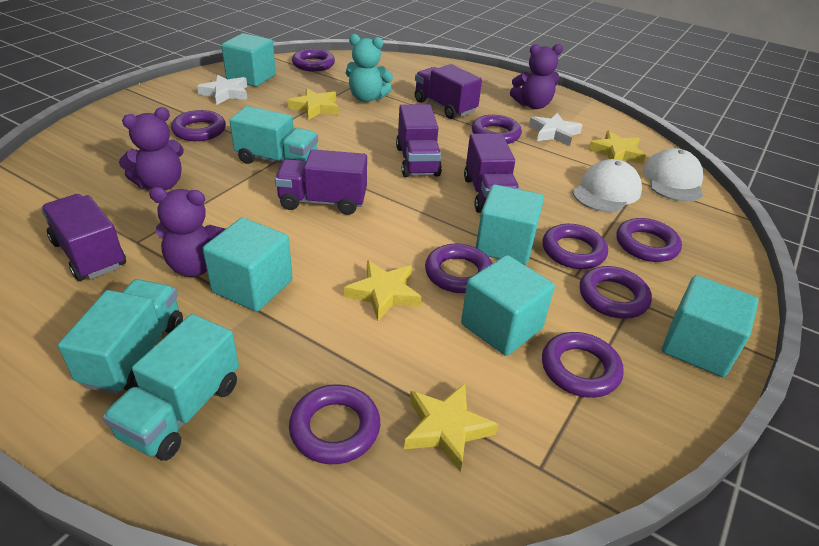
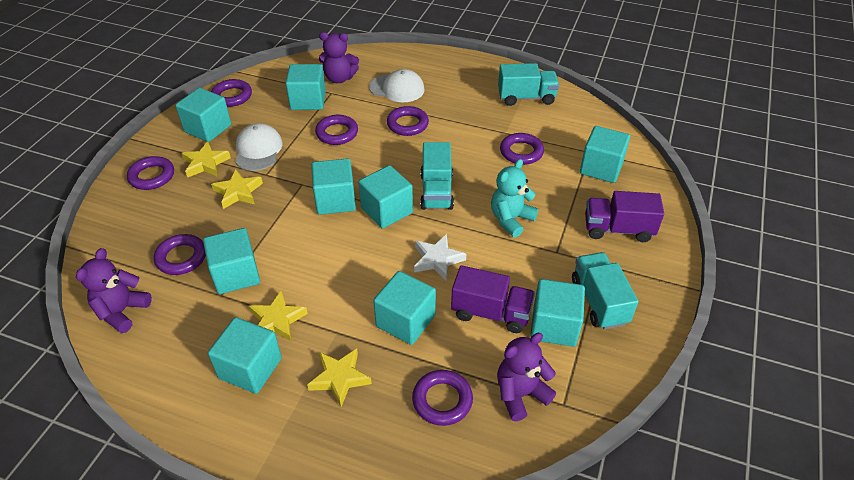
purple ring: [171,110,226,141] [289,384,380,464] [292,49,335,72] [425,244,492,293] [472,115,522,144] [542,332,624,398] [543,224,608,269] [580,266,652,319] [616,218,682,262] = 9 -> [127,156,174,190] [154,234,206,275] [211,79,252,107] [315,115,358,145] [387,106,429,136] [412,370,473,426] [500,133,544,165] = 7
purple truck: [41,194,126,281] [275,149,367,215] [396,104,442,177] [415,64,482,119] [464,133,520,213] = 5 -> [451,265,535,333] [585,191,664,242] = 2
turquoise cube: [203,218,293,312] [221,33,276,87] [461,255,555,356] [476,184,544,265] [662,275,758,377] = 5 -> [176,88,231,142] [203,228,260,294] [208,317,282,394] [285,64,326,110] [311,158,356,215] [358,165,413,229] [373,271,436,345] [530,279,585,347] [580,126,630,183] = 9
white star: [197,75,248,105] [529,113,583,146] = 2 -> [414,234,466,281] = 1

